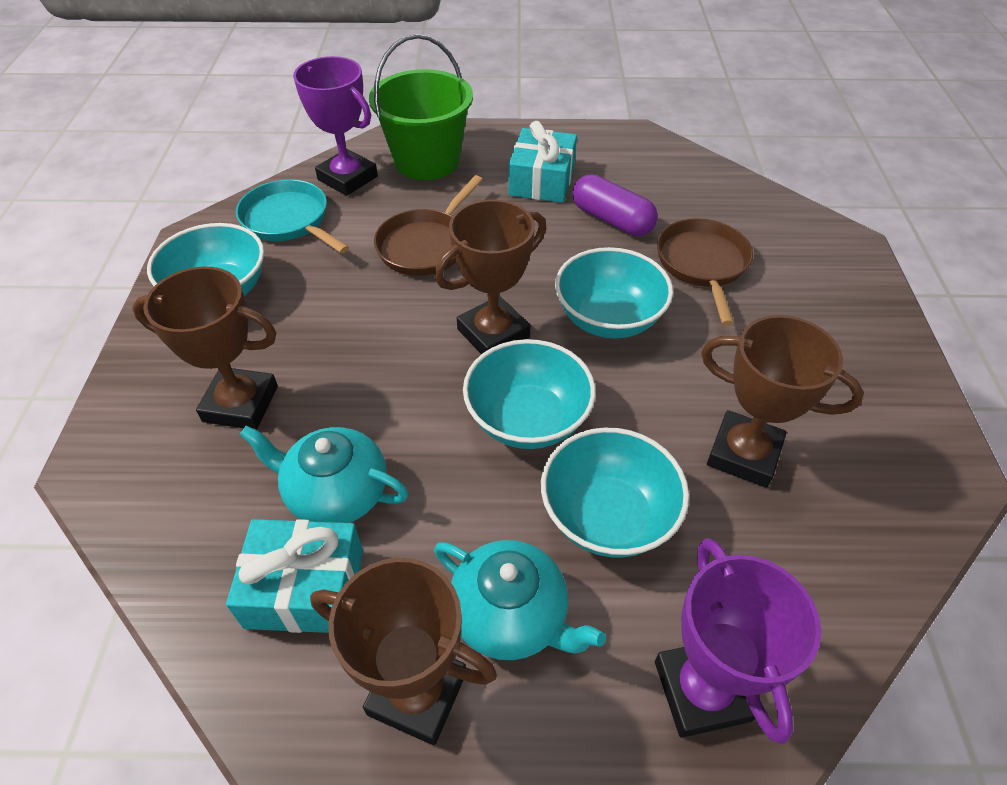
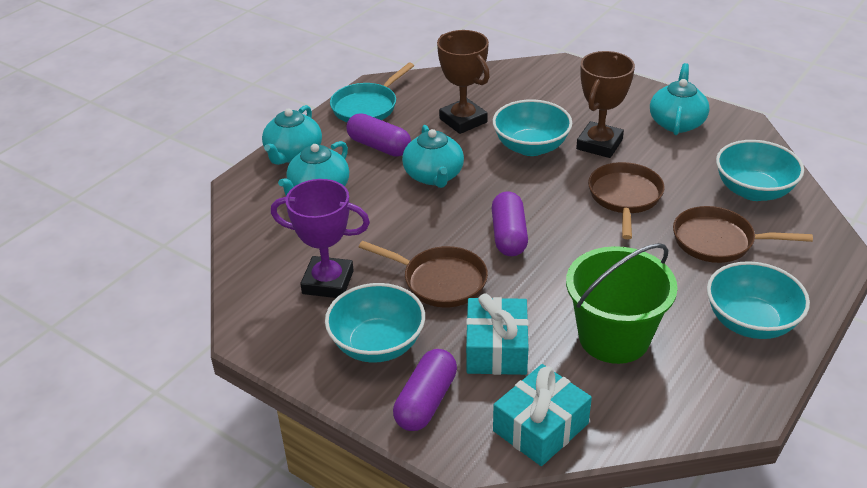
brown pan: [374,175,483,276] [657,218,753,326] = 2 -> [359,241,488,307] [588,162,665,239] [673,206,813,263] = 3
brown trophy: [132,266,278,430] [310,558,497,745] [434,199,546,354] [701,315,864,488] = 4 -> [437,30,490,134] [576,51,635,158] = 2
purple capsule: [572,174,658,236] = 1 -> [346,113,411,157] [393,349,457,431] [492,191,528,256] = 3
purple trophy: [293,56,378,196] [655,538,821,744] = 2 -> [271,179,370,298] = 1
turquoise teapot: [239,426,409,523] [434,540,606,660] = 2 -> [262,105,322,165] [278,141,349,196] [402,125,464,188] [650,63,709,135] = 4

